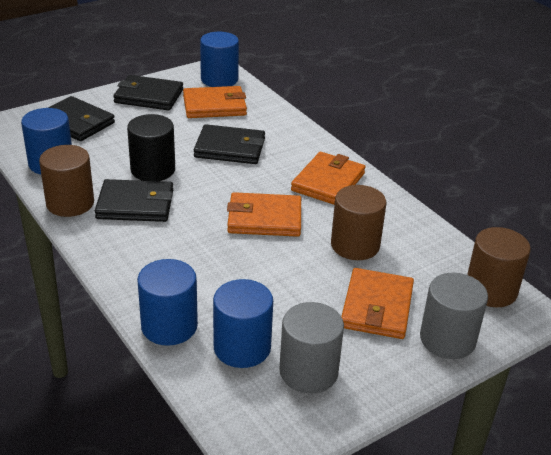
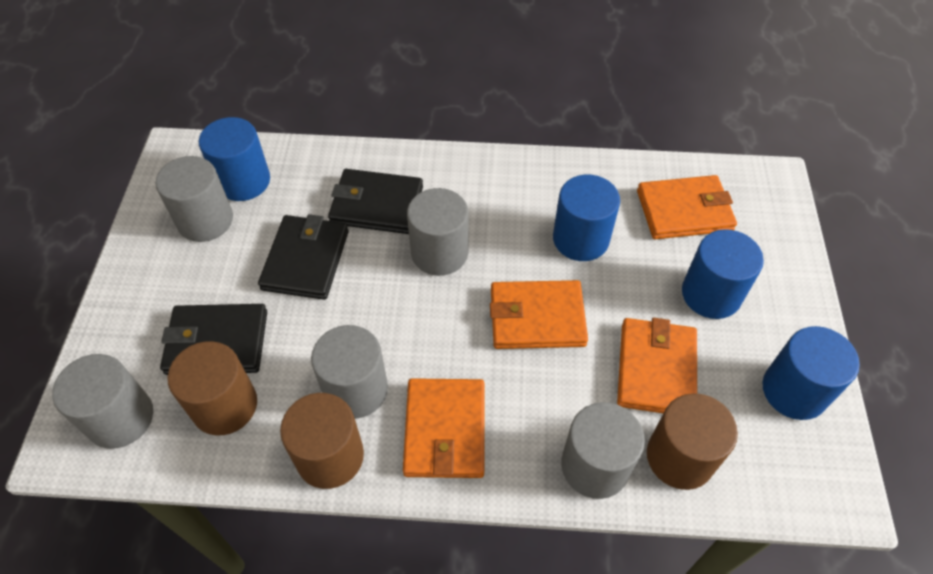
black cylinder: [127,114,175,181] = 1 -> none = 0
black wallet: [48,96,115,141] [95,179,173,222] [113,75,183,110] [194,124,265,164] = 4 -> [160,304,267,375] [258,214,349,300] [328,169,423,234] = 3
grey cylinder: [279,302,344,393] [420,273,488,359] = 2 -> [52,354,153,449] [155,156,233,242] [311,325,388,419] [407,188,469,276] [561,402,645,499] = 5

